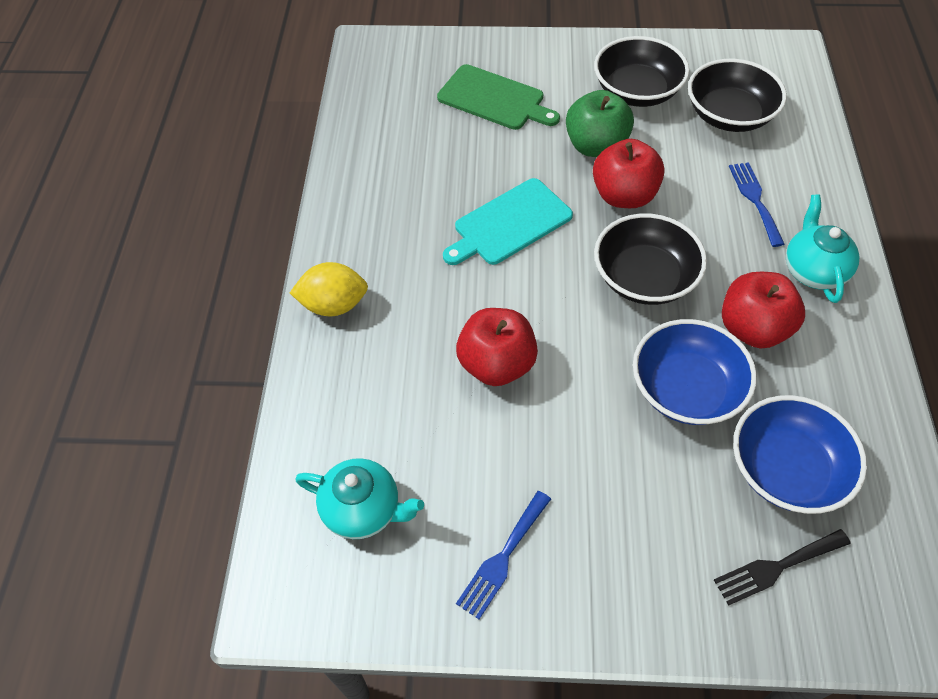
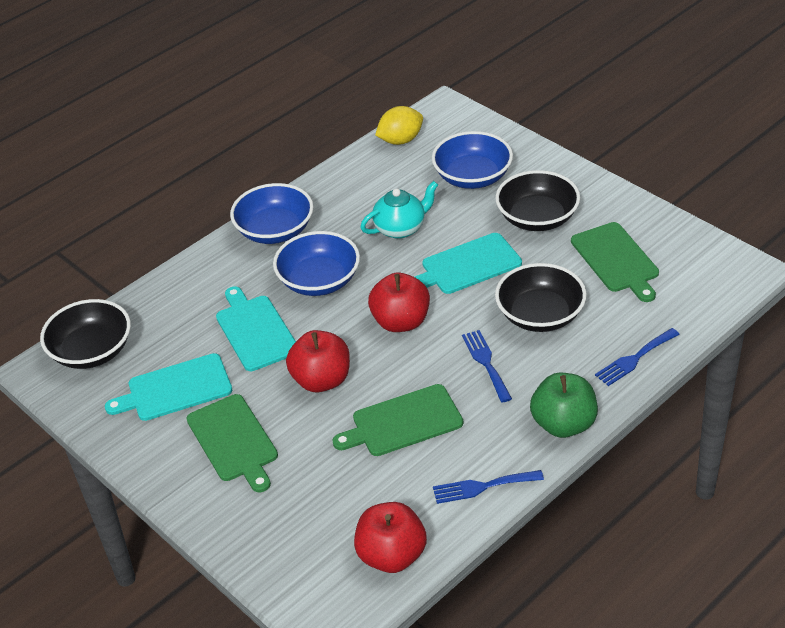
black fork: [714,529,851,606] = 1 -> none = 0
blue bowl: [633,319,757,425] [733,395,867,514] = 2 -> [230,183,314,244] [273,231,360,296] [432,131,513,189] = 3
blue fork: [456,491,551,619] [729,162,784,247] = 2 -> [433,470,544,504] [462,330,512,403] [595,328,680,386] = 3
green cutting board: [437,64,560,130] = 1 -> [186,394,278,492] [332,384,463,456] [571,222,659,302] = 3
turquoise cutting board: [443,178,573,265] = 1 -> [105,353,232,421] [216,286,296,371] [415,233,522,294] = 3
turquoise teapot: [295,458,424,539] [786,194,859,303] = 2 -> [360,181,438,239] = 1

